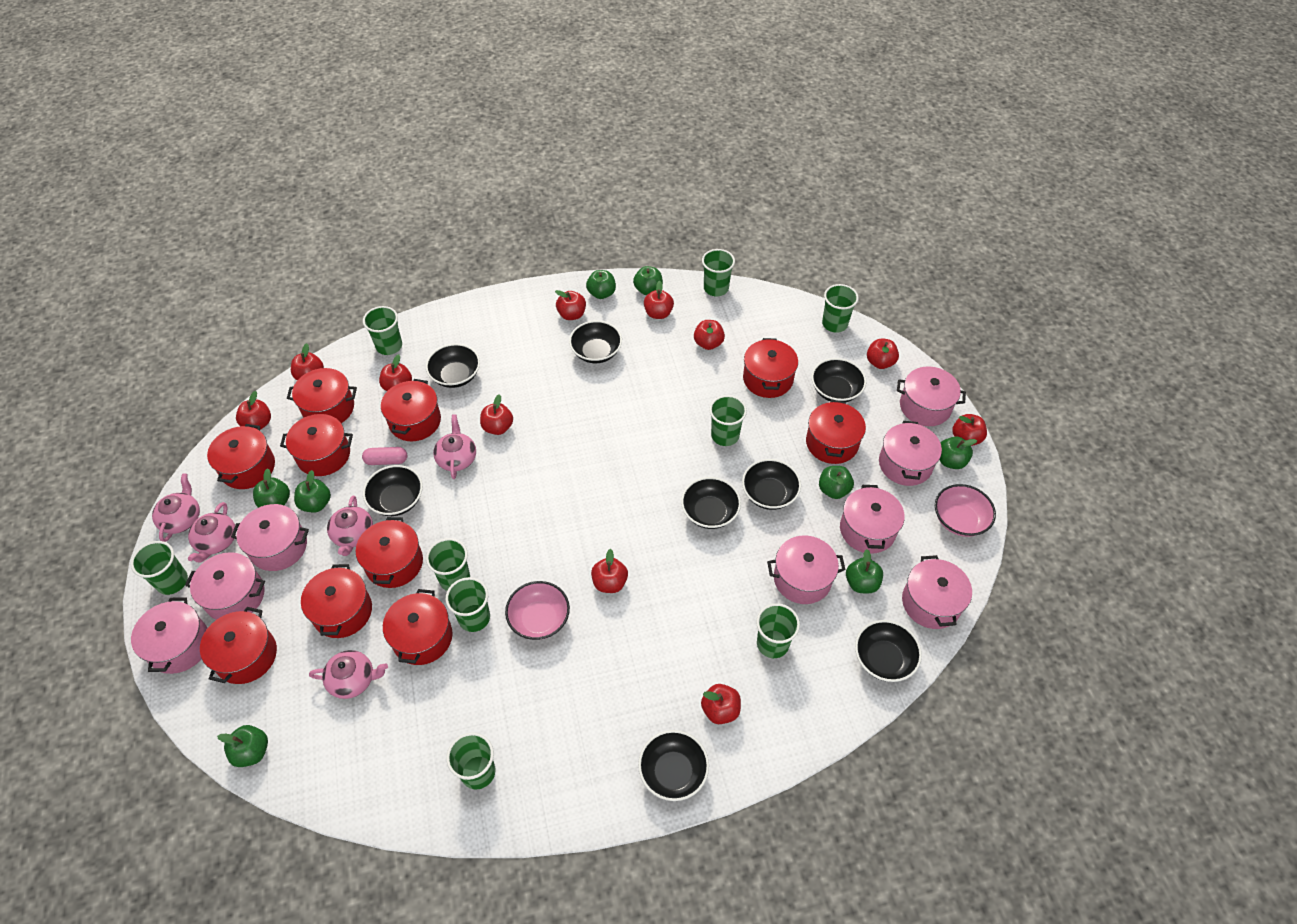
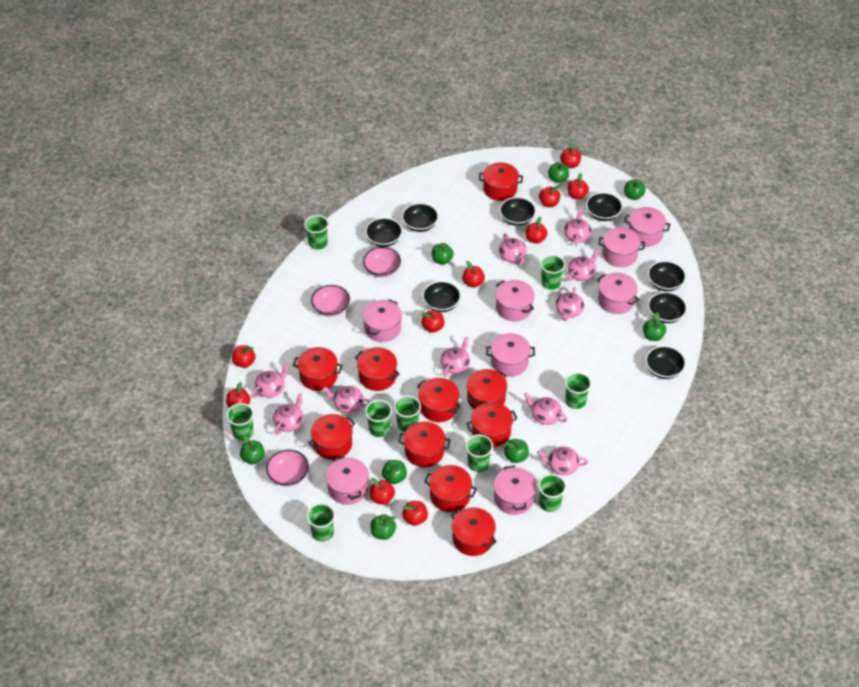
pink bowl: [505,581,570,640] [935,484,996,537] = 2 -> [266,450,309,486] [311,285,350,316] [363,247,401,277] = 3
pink capsule: [362,447,407,465] = 1 -> none = 0
pink teapot: [152,473,200,542] [188,502,236,563] [309,650,388,699] [327,495,373,556] [433,414,476,479] = 5 -> [251,363,289,398] [273,393,304,435] [323,386,370,413] [441,337,470,377] [499,233,527,265] [524,393,567,425] [537,447,588,475] [555,287,584,321] [564,207,592,246] [568,249,600,281] = 10
red apple: [236,391,271,430] [291,343,324,380] [379,354,412,391] [480,394,513,435] [555,290,586,320] [591,549,628,593] [644,281,674,319] [694,320,725,350] [701,684,741,724] [867,338,899,369] [952,414,987,446] = 11 -> [226,382,250,408] [232,345,256,368] [370,478,395,505] [402,501,428,526] [421,310,445,333] [462,261,485,288] [526,216,547,244] [539,185,561,207] [560,142,581,168] [568,173,589,200] = 10

